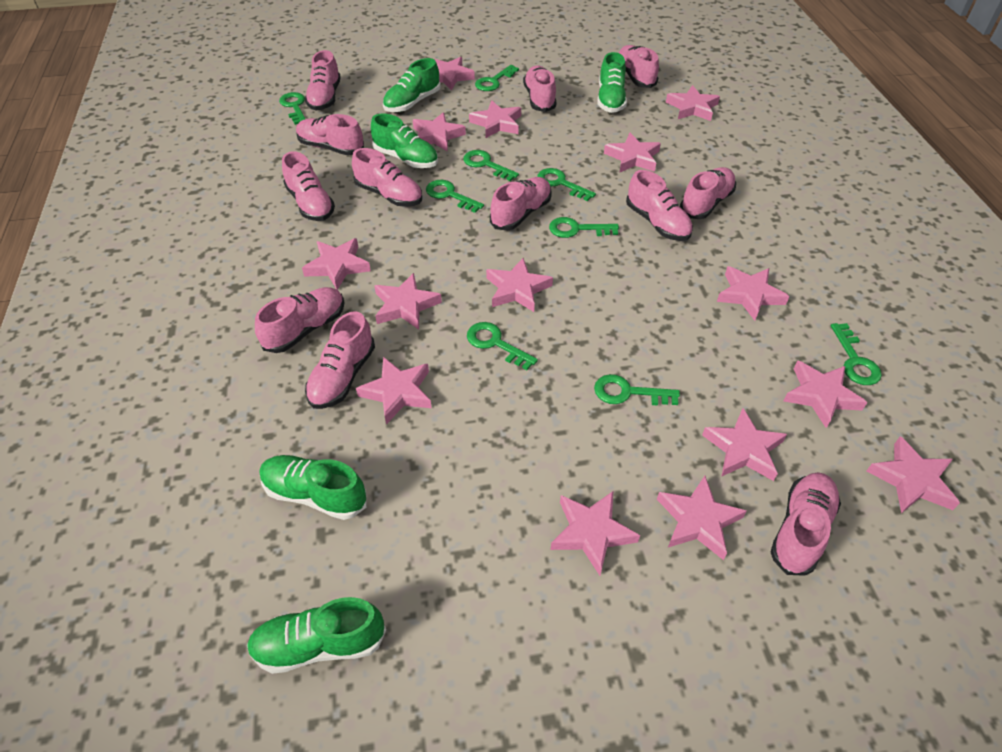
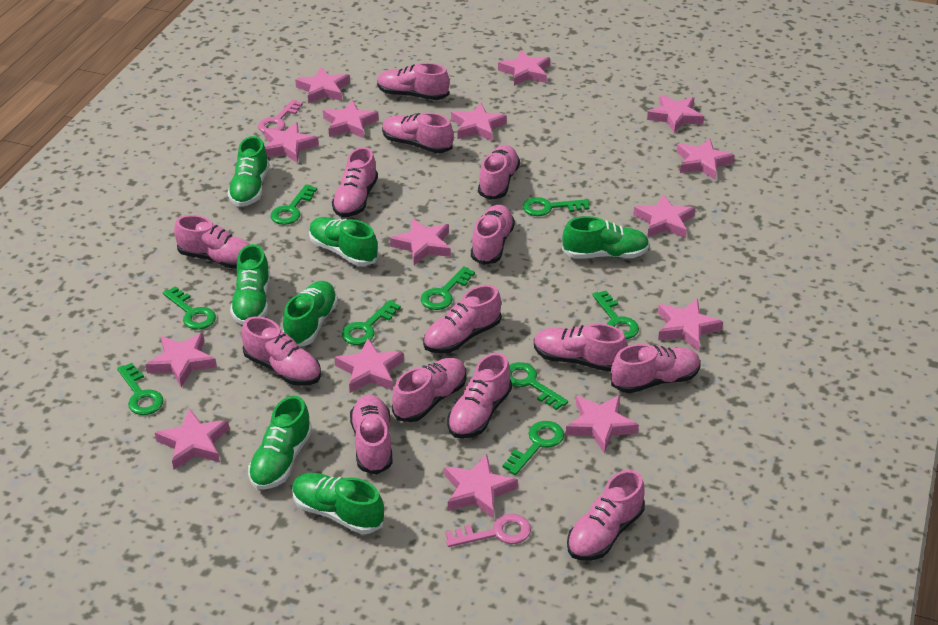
green shoe: [247,597,386,674] [260,455,367,520] [371,114,438,168] [383,58,441,112] [597,52,627,113] = 5 -> [228,136,269,207] [230,244,270,325] [248,396,312,490] [283,281,338,346] [292,473,384,534] [309,217,379,266] [562,216,650,258] = 7
pink key: none = 0 -> [258,100,303,133] [445,514,531,547] = 2
pink shoe: [255,287,345,353] [282,151,335,221] [296,114,364,155] [305,50,341,111] [305,311,375,409] [352,148,422,207] [490,177,552,231] [523,66,557,112] [619,45,659,88] [626,170,693,241] [680,167,736,219] [771,472,841,576] = 12 -> [174,215,250,269] [242,316,321,386] [332,147,378,217] [350,395,393,475] [377,63,449,100] [382,113,453,153] [392,358,466,422] [423,285,501,354] [447,353,512,439] [471,205,515,265] [478,145,520,200] [534,324,627,372] [567,470,645,560] [611,344,701,393] = 14

